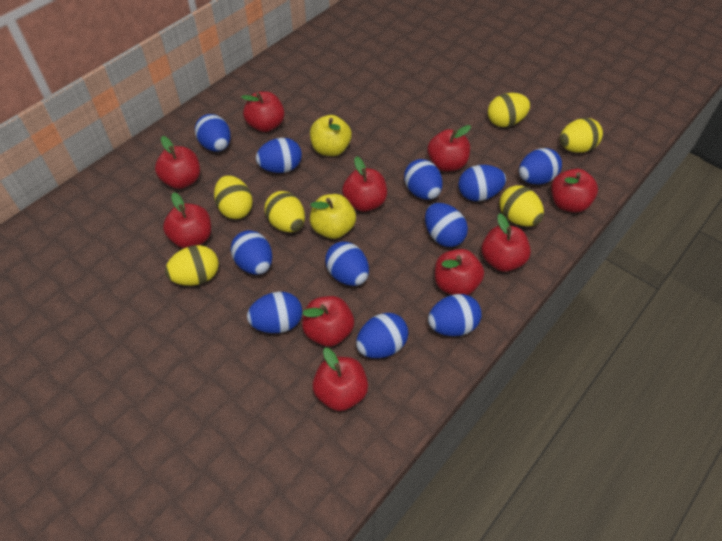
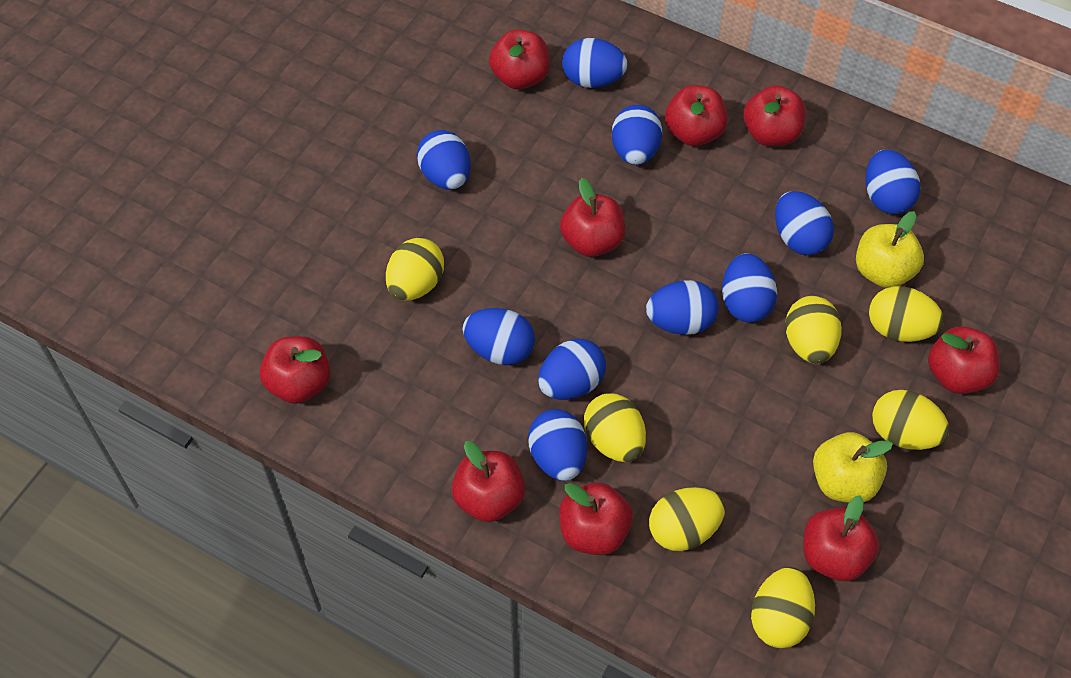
blue egg: [195,114,231,152] [231,230,272,275] [247,292,302,333] [256,138,302,173] [325,241,369,286] [356,313,408,358] [404,159,443,200] [425,203,468,247] [428,294,482,336] [458,165,506,201] [519,148,562,184] = 11 -> [417,130,471,189] [463,308,535,365] [528,409,587,481] [538,339,606,400] [562,38,627,88] [612,105,662,165] [646,280,719,335] [722,253,777,322] [775,191,834,255] [865,149,920,214] = 10
red apple: [155,136,200,189] [163,192,211,248] [241,91,285,132] [302,296,354,347] [312,348,368,411] [342,156,387,212] [428,125,471,171] [435,249,484,295] [481,213,531,272] [551,169,598,213] = 10 -> [260,336,330,404] [452,441,525,522] [489,29,550,89] [559,482,633,555] [560,178,625,257] [665,85,728,146] [743,85,806,146] [804,495,879,581] [928,326,1000,394] = 9
yellow egg: [165,245,219,286] [214,175,253,219] [264,191,305,232] [488,93,530,127] [500,185,544,226] [560,118,603,153] = 6 -> [386,238,444,301] [584,393,646,462] [649,487,725,551] [751,567,815,648] [785,296,842,364] [869,286,944,342] [872,390,949,450] = 7

